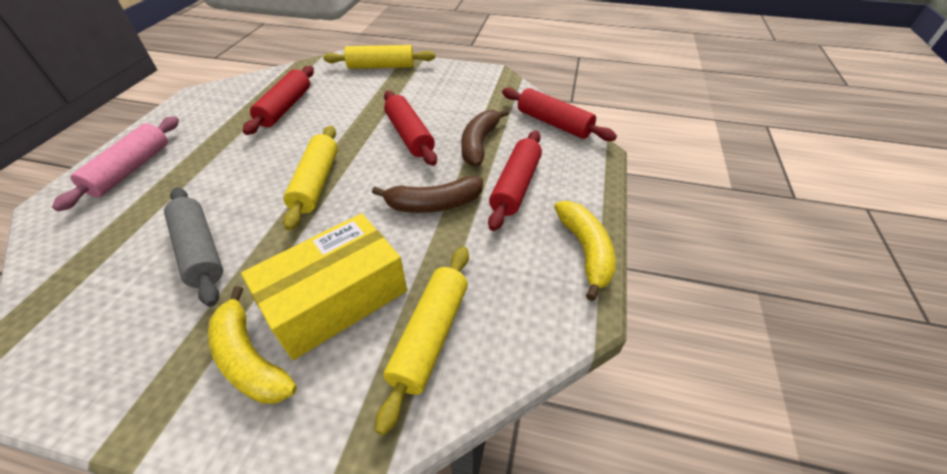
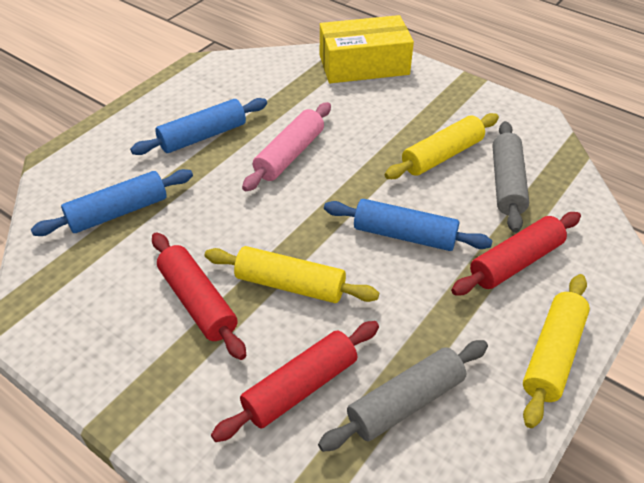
blue rolling pin: none = 0 -> [31,169,193,236] [130,98,267,155] [324,199,493,251] = 3
brown banana: [372,176,483,213] [461,109,509,166] = 2 -> none = 0
grey rolling pin: [164,187,223,307] = 1 -> [318,340,488,452] [492,121,529,233] = 2
red rolling pin: [243,66,314,135] [384,91,437,166] [488,131,542,231] [502,88,617,141] = 4 -> [152,232,246,360] [211,321,379,442] [451,212,581,295] = 3
yellow banana: [208,286,297,404] [554,201,616,301] = 2 -> none = 0

